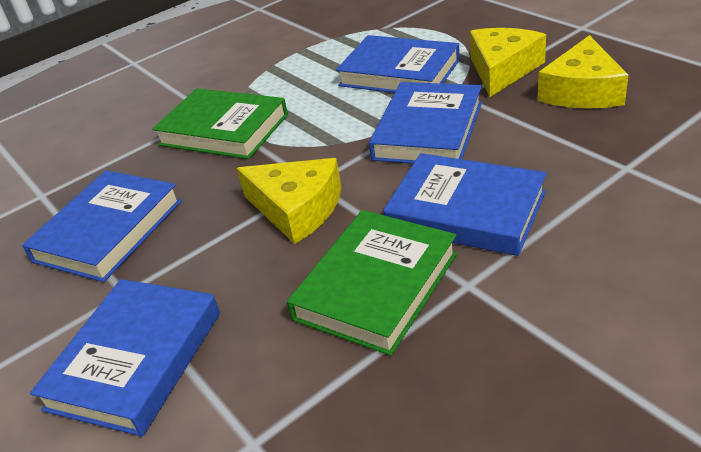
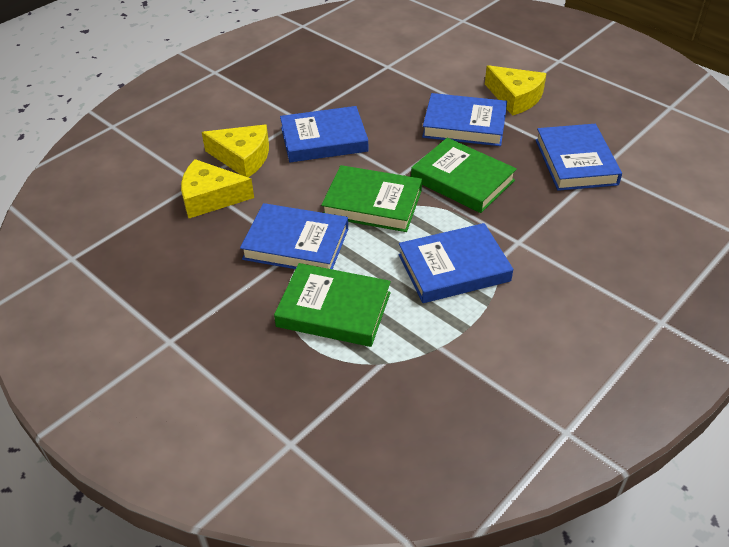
green book: [152,88,288,159] [287,210,457,356] = 2 -> [274,263,391,347] [321,165,422,232] [411,138,517,213] = 3

